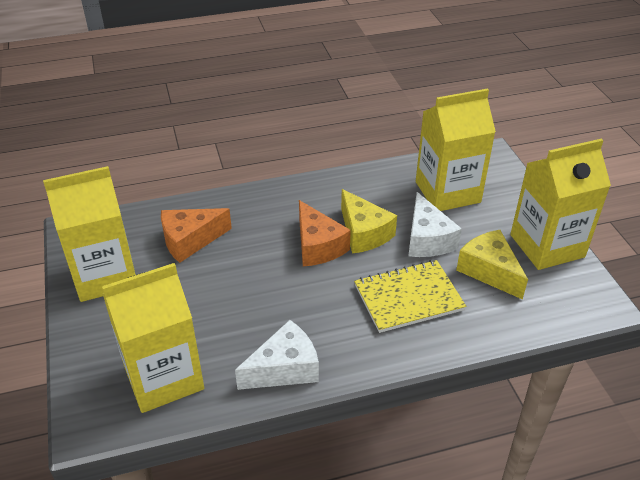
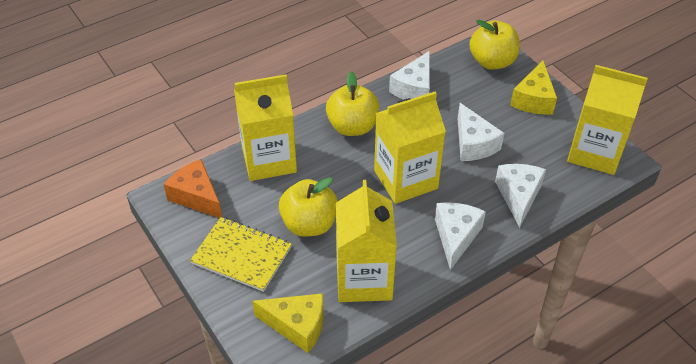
orange cheese: [161,208,232,263] [299,200,351,266] = 2 -> [163,159,222,218] = 1
white cheese: [235,320,319,390] [409,192,462,257] = 2 -> [389,51,430,100] [435,202,486,270] [458,103,504,161] [495,164,546,228] = 4
yellow apple: none = 0 -> [279,177,338,237] [326,72,379,136] [469,20,519,70] = 3

